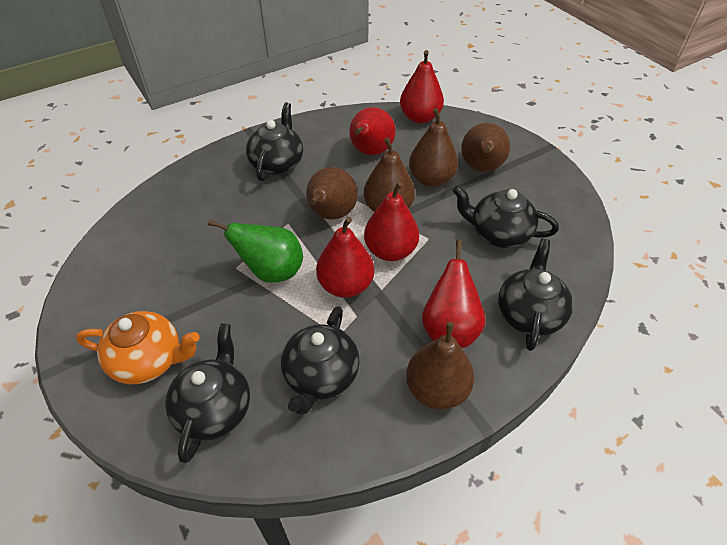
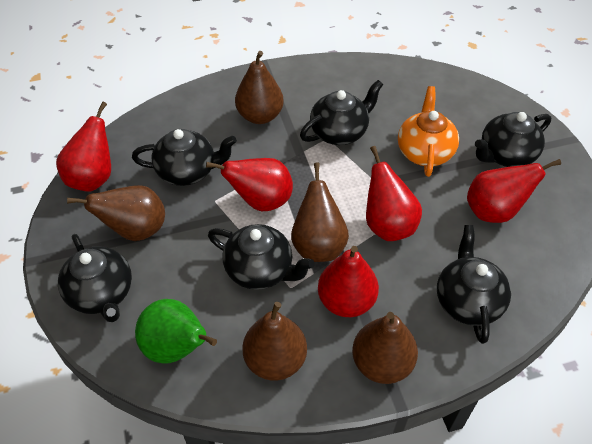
black teapot: [165,323,250,463] [246,102,303,181] [281,306,360,415] [453,186,559,248] [498,239,573,351] = 5 -> [58,234,132,322] [132,129,237,186] [208,224,314,290] [300,80,383,145] [437,225,511,344] [475,112,551,167] = 6

